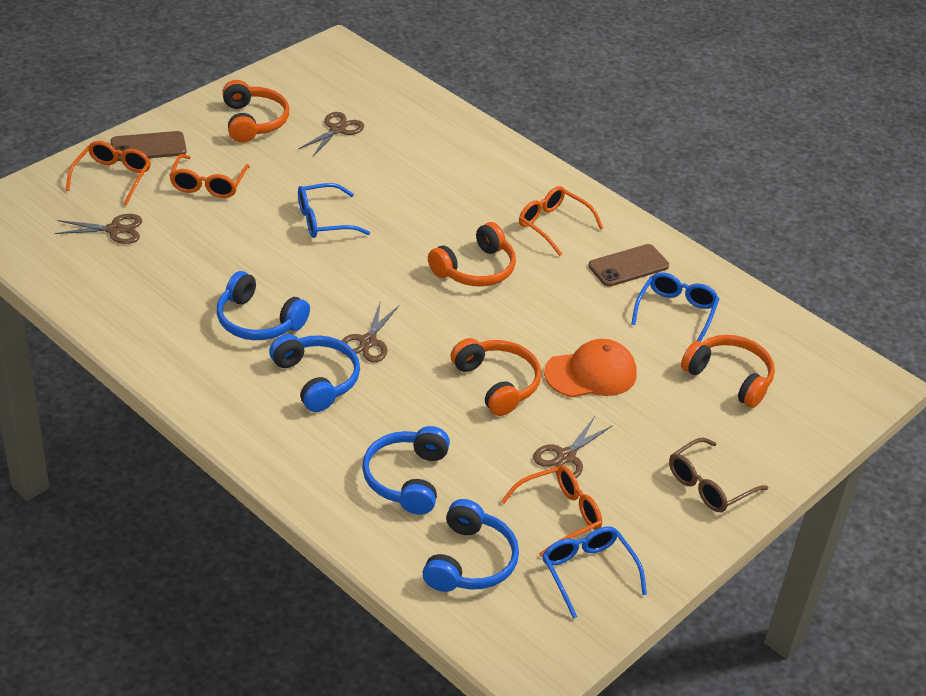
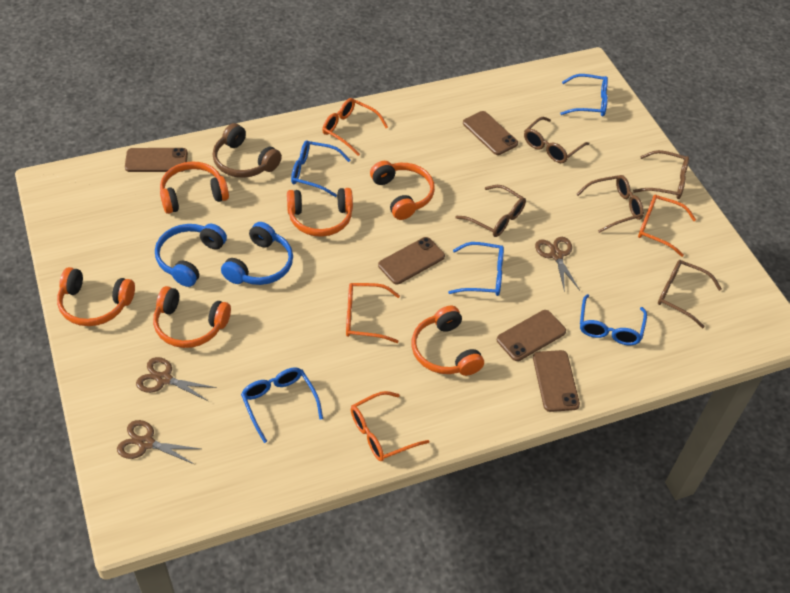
blue glasses: [298,183,370,238] [542,527,647,619] [631,272,719,342] = 3 -> [241,367,323,443] [291,140,350,197] [448,242,504,296] [560,74,608,117] [580,294,647,345] = 5
blue headphones: [217,271,310,340] [269,334,360,412] [362,426,450,515] [423,499,519,592] = 4 -> [155,224,227,287] [221,222,293,285] = 2
brown glasses: [669,438,768,512] = 1 -> [455,185,526,237] [524,117,590,163] [576,175,644,233] [633,150,689,199] [658,260,722,328] = 5
brown headphones: none = 0 -> [213,123,282,178] = 1
brown phone: [111,131,187,161] [588,244,669,287] = 2 -> [125,148,188,172] [378,237,445,284] [463,111,518,155] [497,310,566,361] [533,350,580,412] = 5
brown scissors: [55,214,142,244] [298,112,364,156] [341,303,399,362] [533,417,613,478] = 4 -> [117,420,201,464] [136,357,217,401] [535,237,580,292] = 3
orange cap: [544,339,637,397] = 1 -> none = 0
orange headphones: [222,80,289,143] [428,222,516,286] [451,338,541,416] [681,335,775,408] = 4 -> [57,267,135,326] [153,286,231,348] [160,162,229,214] [287,188,353,237] [370,161,435,220] [411,306,484,376] = 6

